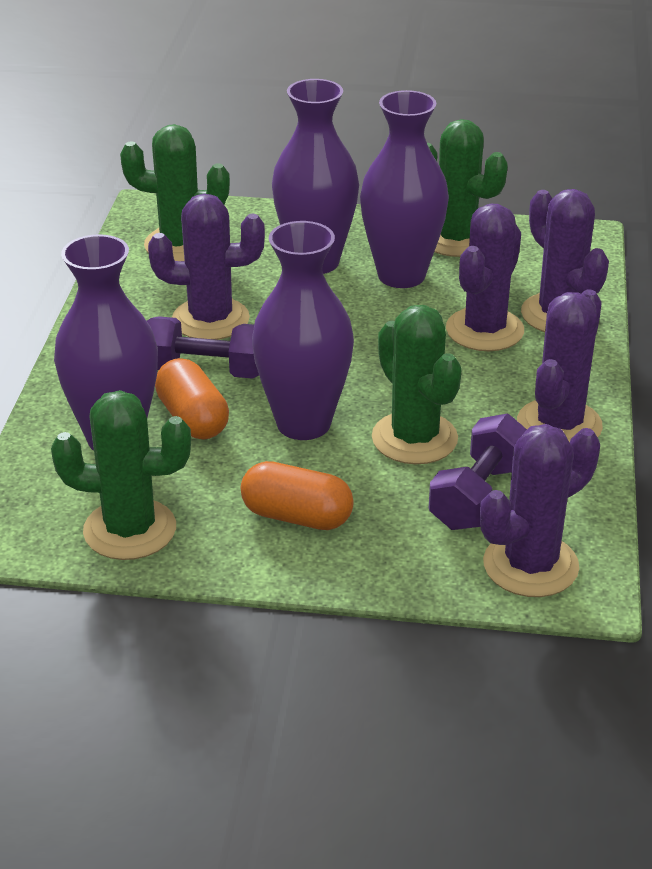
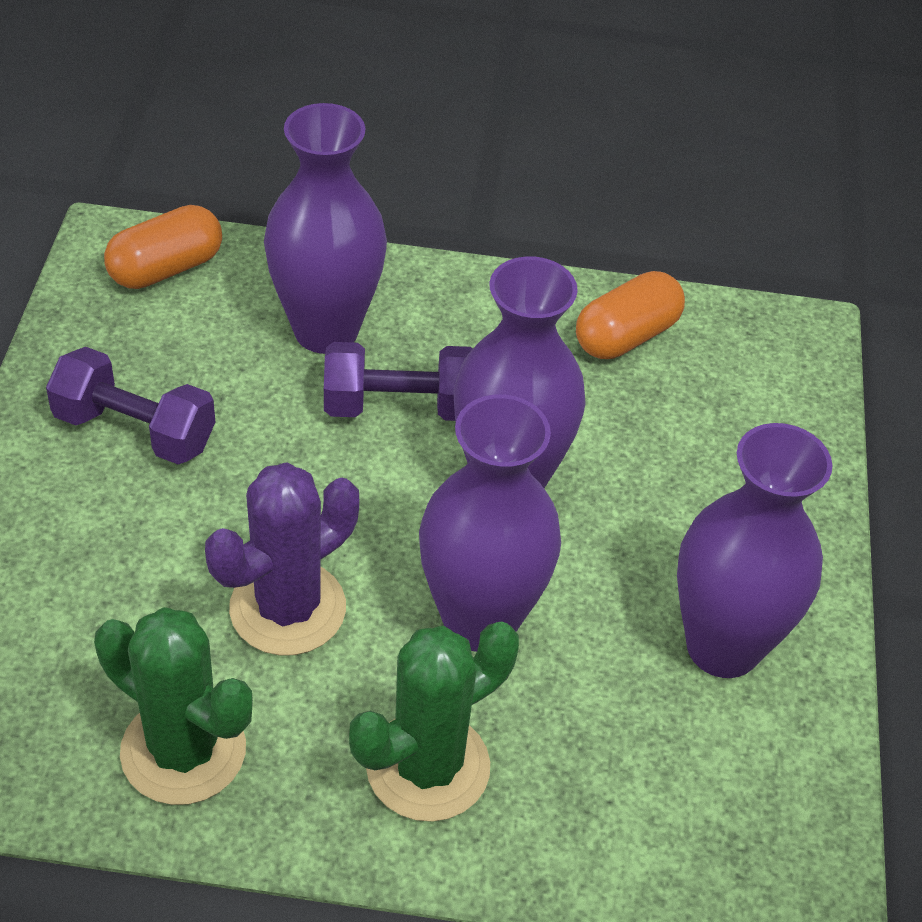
green cactus: [51,390,191,560] [120,124,230,261] [372,305,462,464] [427,119,507,257] = 4 -> [94,607,253,805] [349,621,519,822] = 2
purple cactus: [148,193,265,340] [446,204,524,351] [480,424,600,597] [517,289,603,442] [521,189,609,332] = 5 -> [205,462,359,656] = 1

